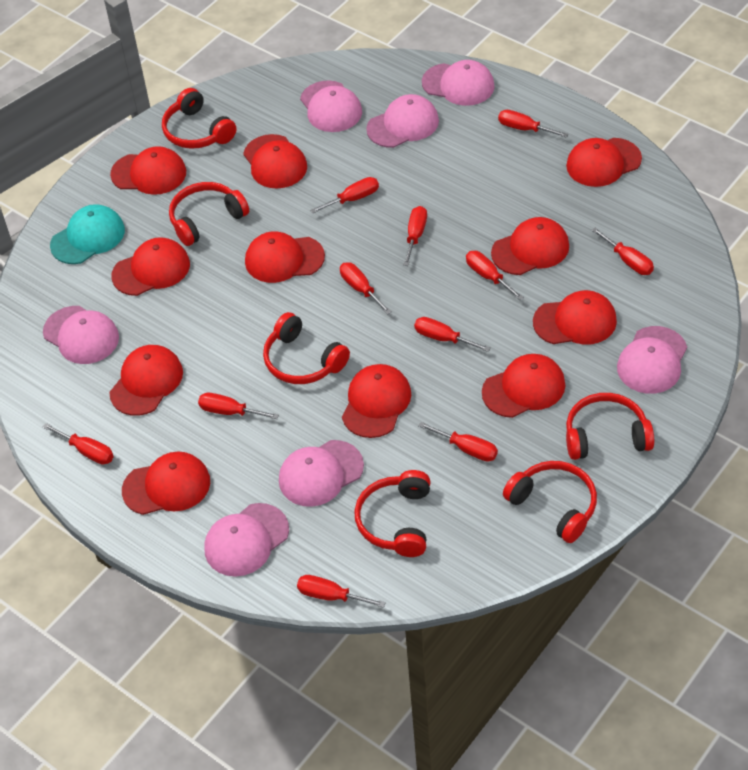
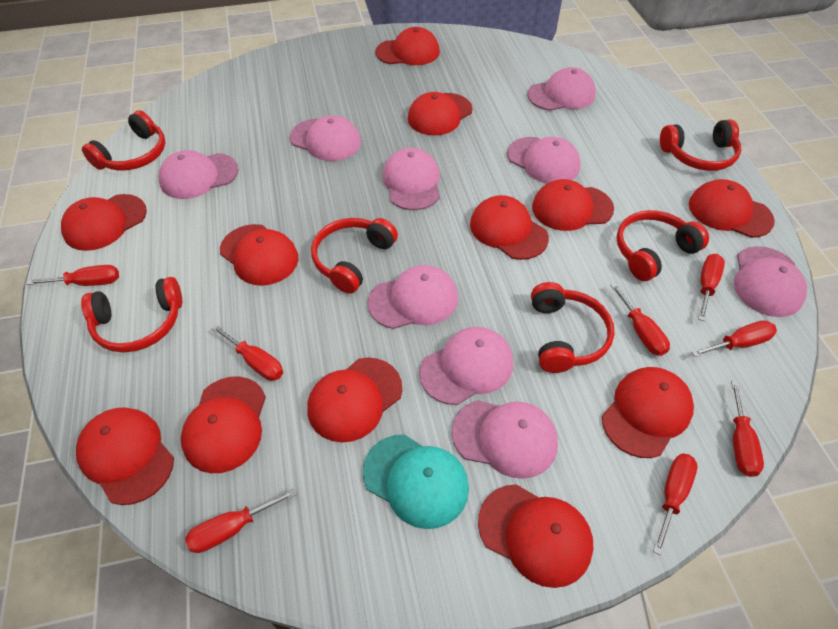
pink cap: [43,306,119,364] [204,503,289,577] [279,440,364,507] [300,81,362,132] [366,94,439,148] [422,60,495,106] [617,326,687,394] = 7 -> [158,150,239,199] [290,116,361,161] [367,265,458,329] [382,148,440,210] [419,327,513,405] [452,400,558,479] [507,137,581,184] [528,67,596,111] [734,246,807,317] = 9
red cap: [109,345,183,416] [110,146,186,195] [111,237,190,296] [122,452,210,515] [243,134,307,189] [245,231,325,283] [342,364,411,438] [482,354,566,418] [491,217,569,275] [533,290,617,345] [566,138,642,187] = 11 -> [61,194,147,251] [76,407,174,505] [181,376,266,473] [220,224,298,286] [307,358,402,443] [375,27,440,65] [408,92,472,136] [470,195,549,260] [478,484,593,588] [532,179,614,231] [602,367,694,458] [689,179,775,238] = 12
red screwdriver: [43,423,114,465] [198,393,279,419] [297,575,386,608] [310,177,379,214] [340,262,392,314] [403,206,427,266] [414,317,490,352] [418,422,498,462] [466,251,524,300] [498,110,568,138] [591,228,654,275] = 11 -> [26,265,119,286] [185,488,297,553] [211,324,283,381] [610,283,670,356] [653,453,697,555] [691,320,777,357] [698,254,725,321] [731,381,764,477] = 8

